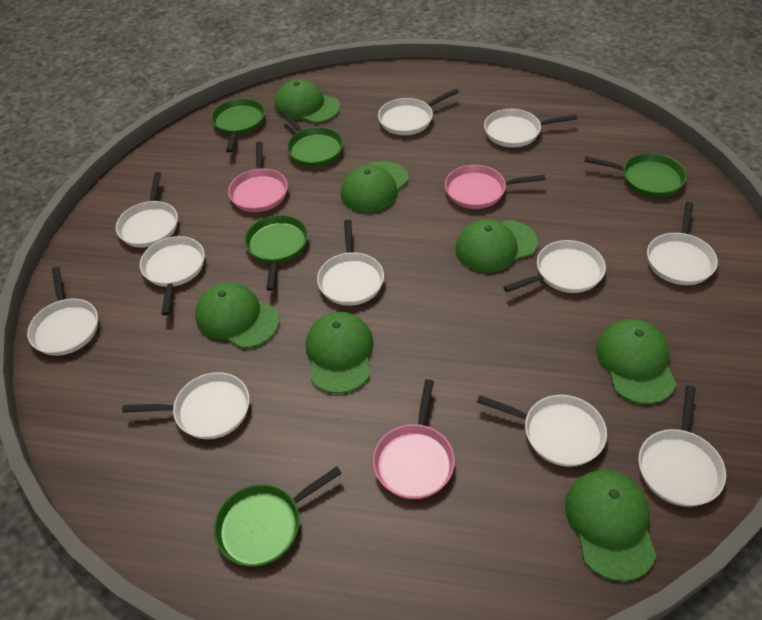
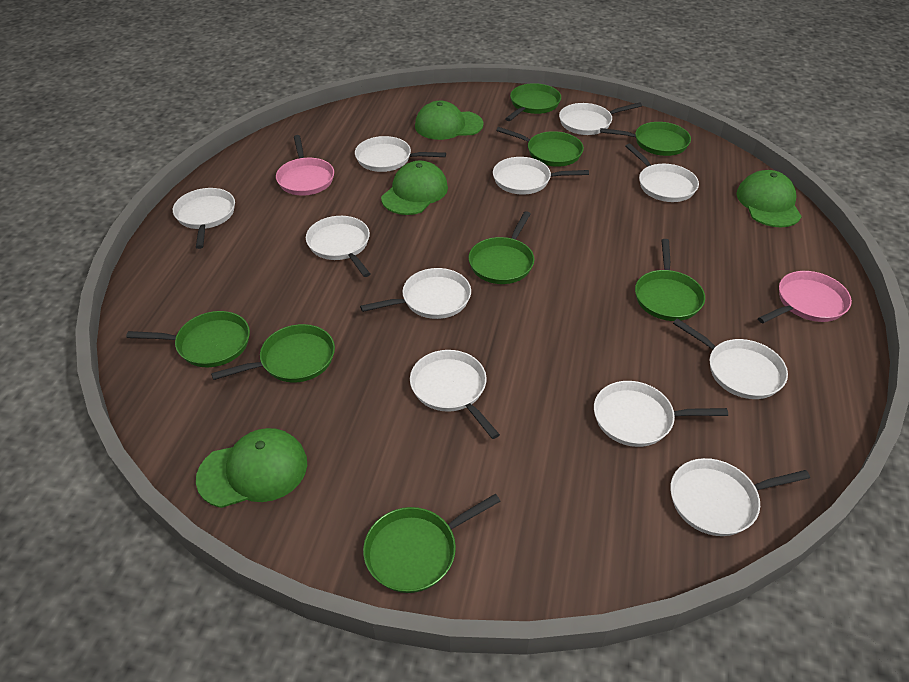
green cap: [195,282,280,349] [275,79,340,123] [306,312,374,394] [341,161,408,213] [455,219,538,273] [565,470,656,581] [596,319,676,404] = 7 -> [196,428,307,508] [381,161,448,215] [415,101,483,140] [736,170,802,227] = 4
green pan: [211,98,265,153] [214,467,342,566] [244,215,308,291] [280,110,343,167] [584,153,687,197] = 5 -> [126,311,250,367] [211,324,335,382] [363,494,501,593] [469,211,534,284] [496,127,584,167] [505,83,561,121] [600,122,691,156] [635,239,705,321] = 8
pink pan: [228,142,288,212] [373,379,455,499] [445,165,546,209] = 3 -> [276,135,334,195] [758,271,852,323] = 2

